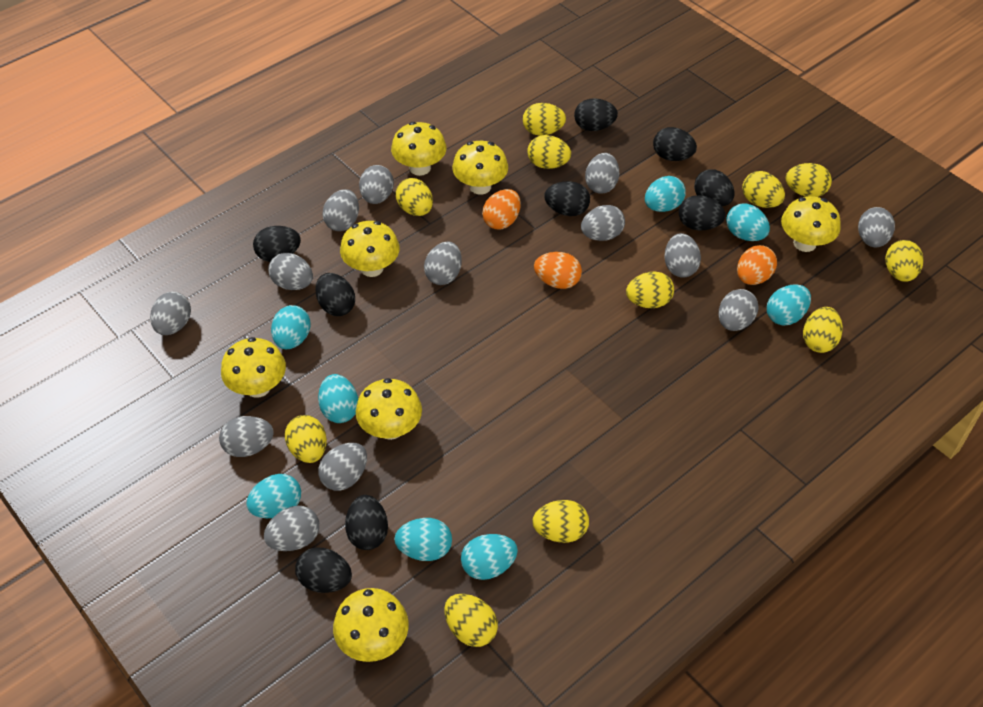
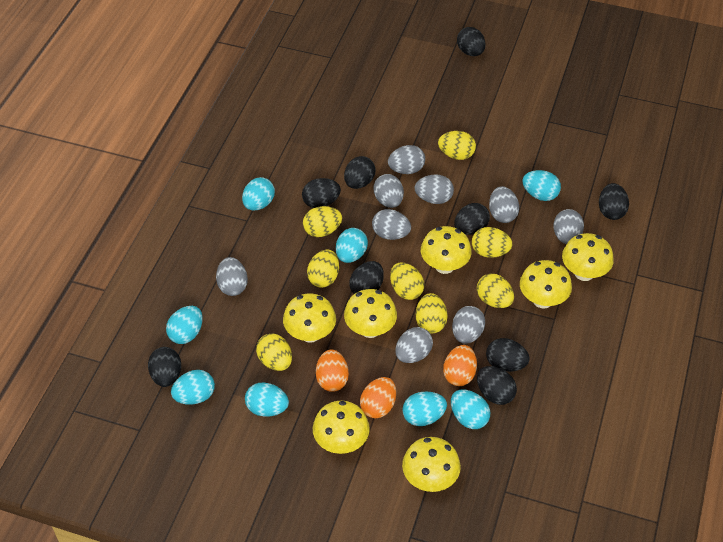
grey egg: [150,292,191,335] [219,416,274,457] [264,506,319,551] [268,253,313,290] [318,443,367,491] [322,189,359,231] [359,165,394,204] [424,242,462,285] [581,205,625,241] [585,153,619,194] [664,233,701,278] [719,289,759,331] [858,207,895,248] = 13 -> [216,257,248,296] [372,209,411,240] [373,174,404,208] [388,145,425,174] [395,327,433,363] [415,174,454,204] [452,306,485,344] [489,186,519,223] [553,209,584,244] = 9
yellow egg: [285,415,327,463] [396,178,433,216] [444,594,498,647] [523,103,566,136] [527,135,571,169] [532,500,589,543] [626,271,674,308] [742,171,785,208] [786,163,832,197] [803,307,843,353] [885,240,923,282] = 11 -> [256,333,292,371] [303,206,342,237] [307,250,339,288] [390,262,424,300] [416,293,448,333] [438,131,476,160] [472,227,512,258] [477,274,514,308] = 8

